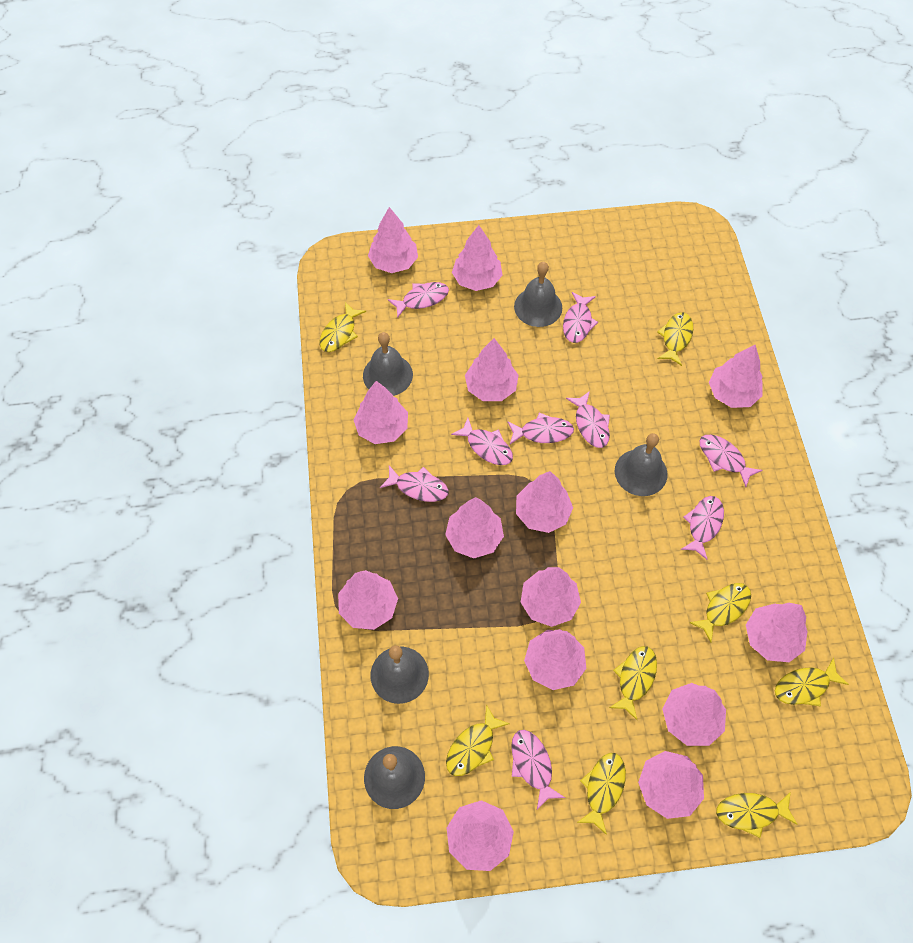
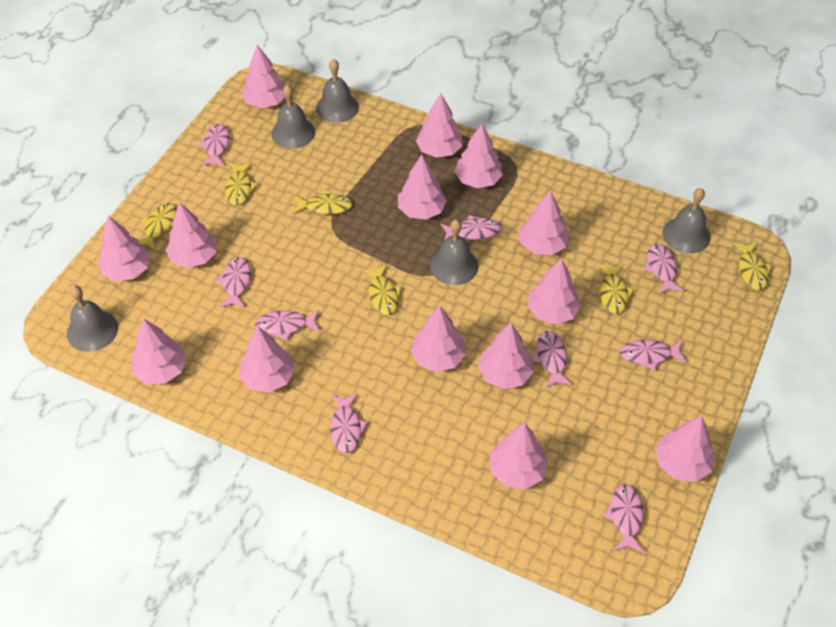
yellow fish: [320,302,366,352] [446,704,510,776] [577,753,626,835] [609,646,657,720] [657,312,693,366] [689,583,751,642] [716,792,798,838] [775,658,849,706] = 8 -> [138,203,177,250] [225,163,258,206] [293,190,353,215] [363,265,402,315] [599,264,634,314] [733,242,772,290] = 6

